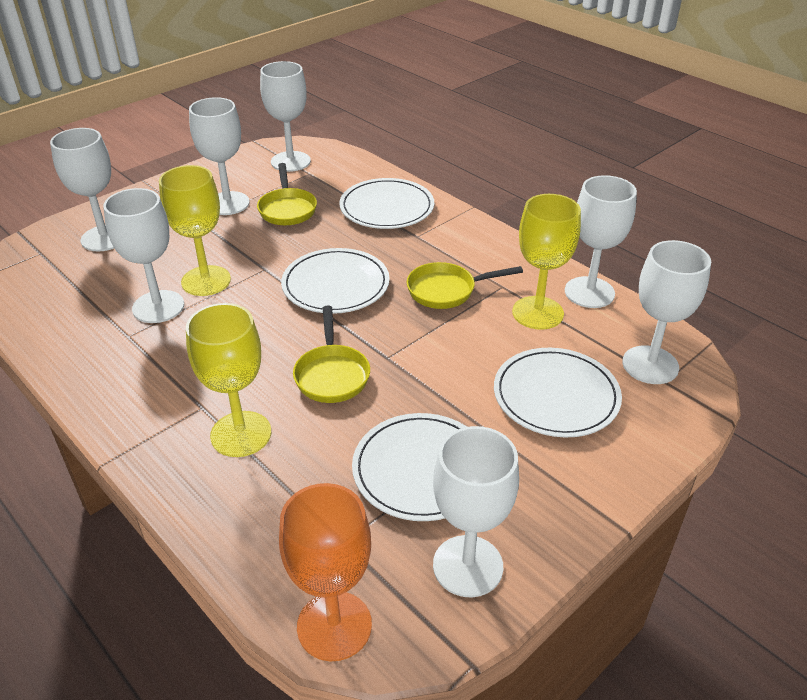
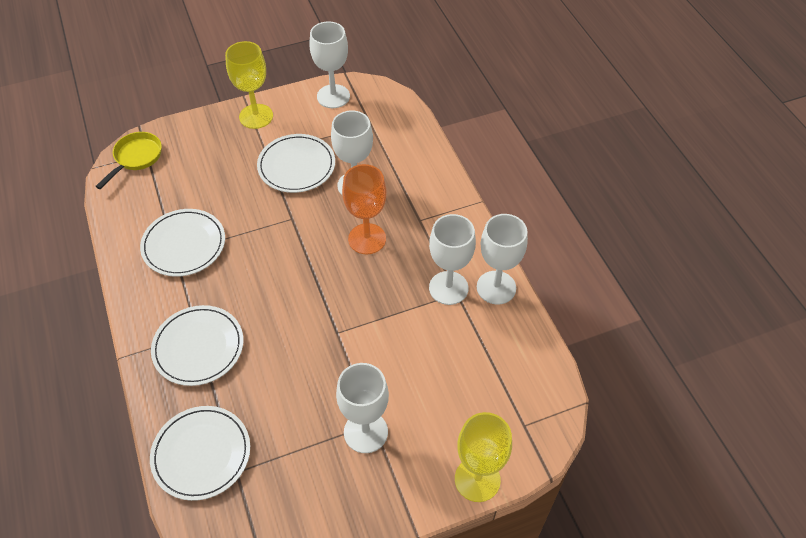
white goblet: [50,128,114,252] [103,188,184,323] [189,97,250,215] [260,61,311,172] [433,426,519,597] [565,175,637,308] [623,240,711,384] = 7 -> [310,21,350,108] [331,110,373,196] [336,363,389,453] [429,214,476,305] [477,214,528,304] = 5
yellow goblet: [159,165,231,296] [186,303,271,457] [512,194,581,330] = 3 -> [225,41,273,129] [455,412,512,502] = 2
yellow pan: [257,163,317,225] [293,306,370,403] [407,262,523,309] = 3 -> [95,132,162,189] = 1

